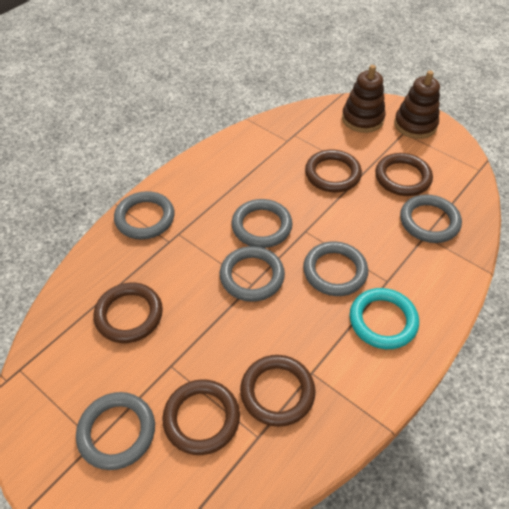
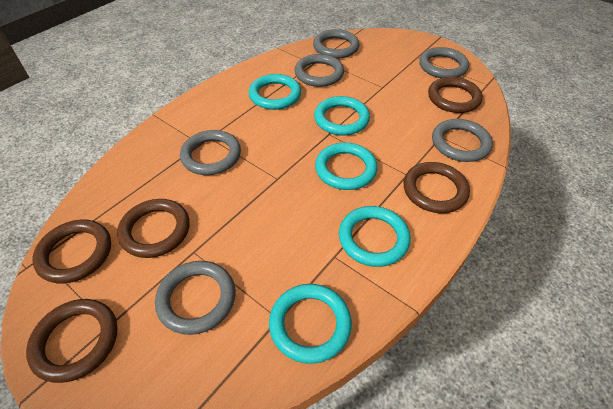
brown stacking toy: [342,65,386,133] [394,71,440,139] = 2 -> none = 0
turquoise ring: [350,288,419,349] = 1 -> [249,74,301,110] [269,284,352,364] [314,96,370,136] [315,142,378,190] [339,206,411,267] = 5

